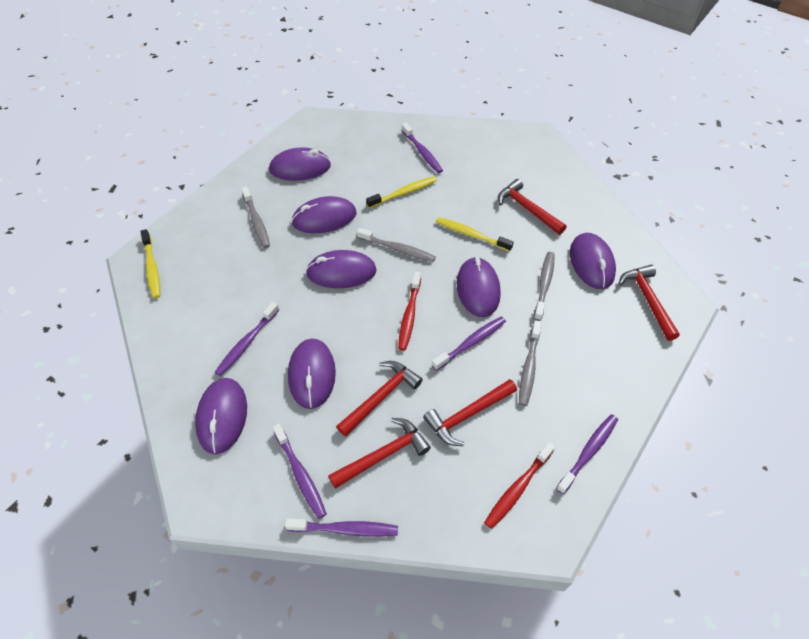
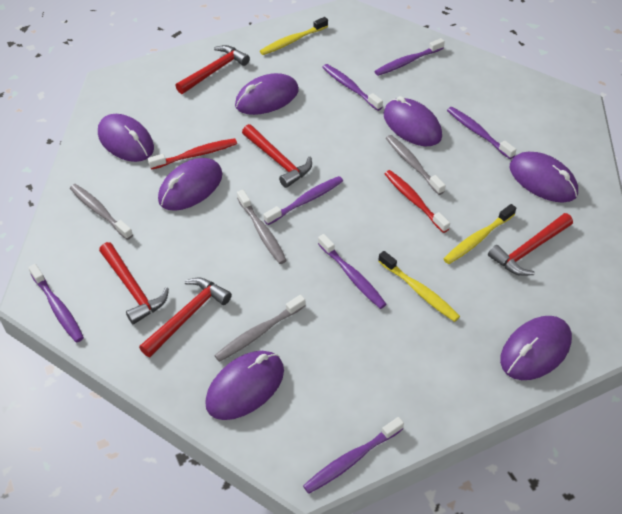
purple toothbrush: [214,302,279,376] [272,424,327,519] [285,518,398,537] [402,123,443,173] [432,316,506,371] [556,415,618,494] = 6 -> [28,264,84,343] [263,176,343,225] [303,417,404,494] [318,234,387,309] [322,64,383,111] [374,38,445,76] [447,107,516,159] = 7

